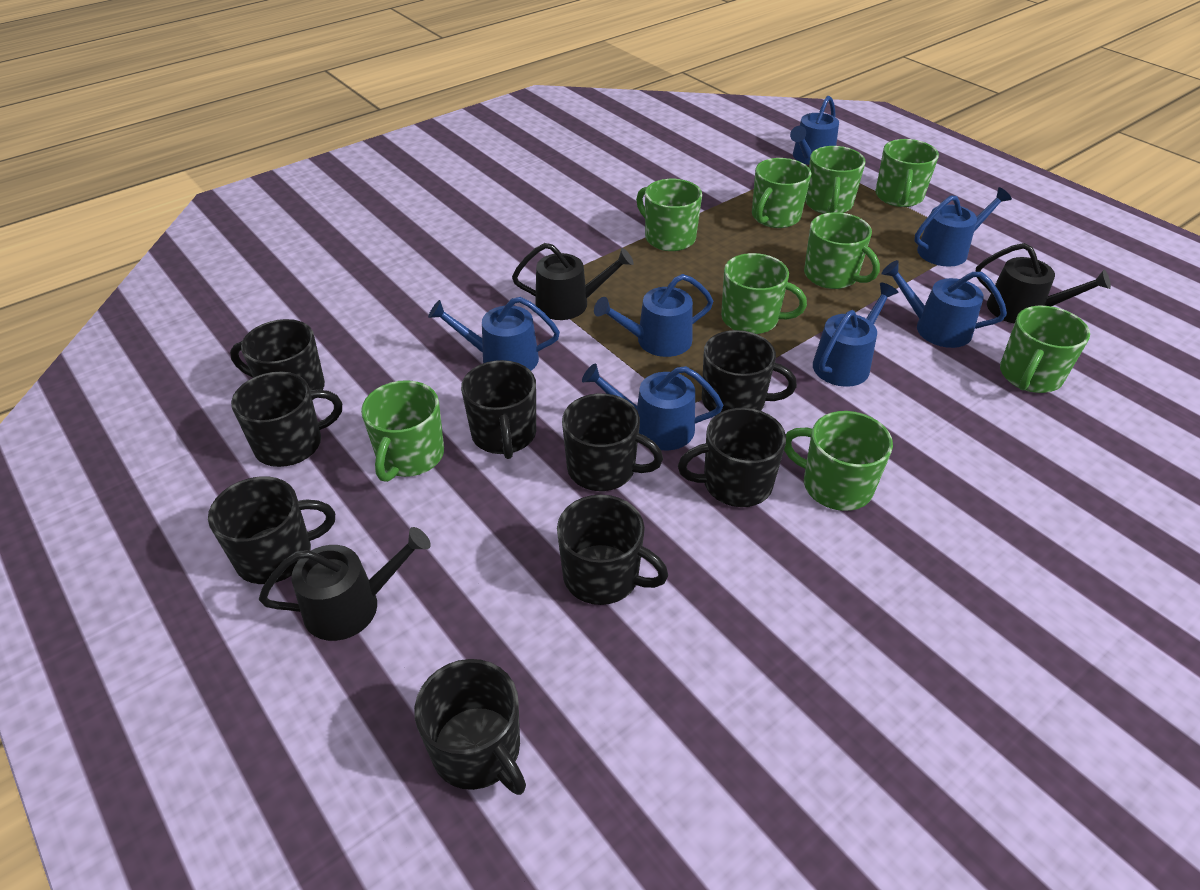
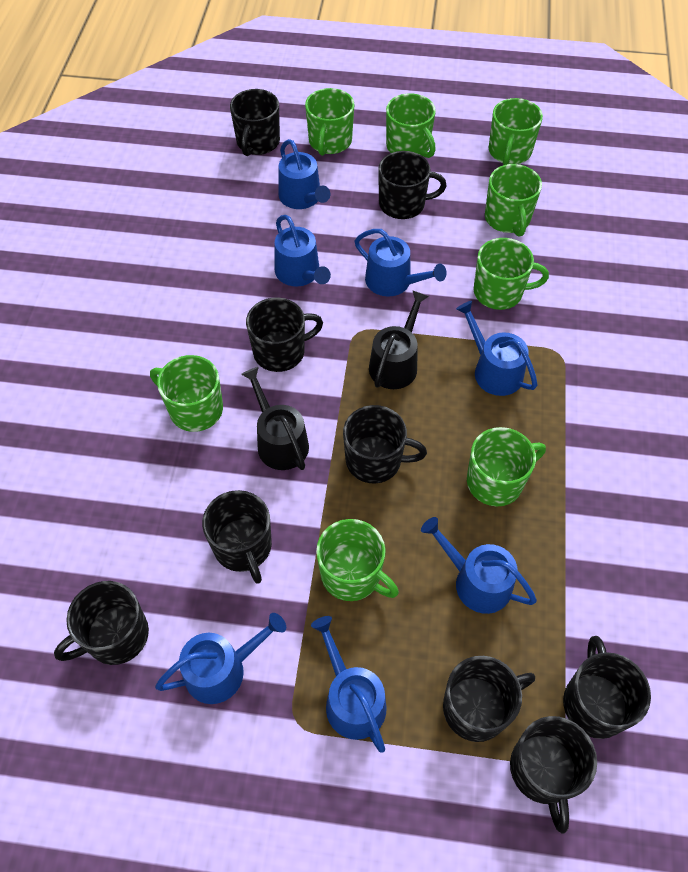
black watering can: [259,527,431,641] [512,243,634,320] [976,243,1111,324] = 3 -> [241,367,309,470] [369,290,429,389] = 2
green mug: [361,380,444,482] [636,179,702,251] [721,253,807,334] [752,158,811,228] [784,411,893,511] [804,212,880,289] [805,146,866,214] [875,139,939,207] [1000,306,1090,393] = 9 -> [150,355,223,432] [305,88,354,156] [316,519,399,601] [386,93,436,158] [467,427,546,506] [473,238,549,310] [485,164,542,237] [489,98,543,165] = 8

